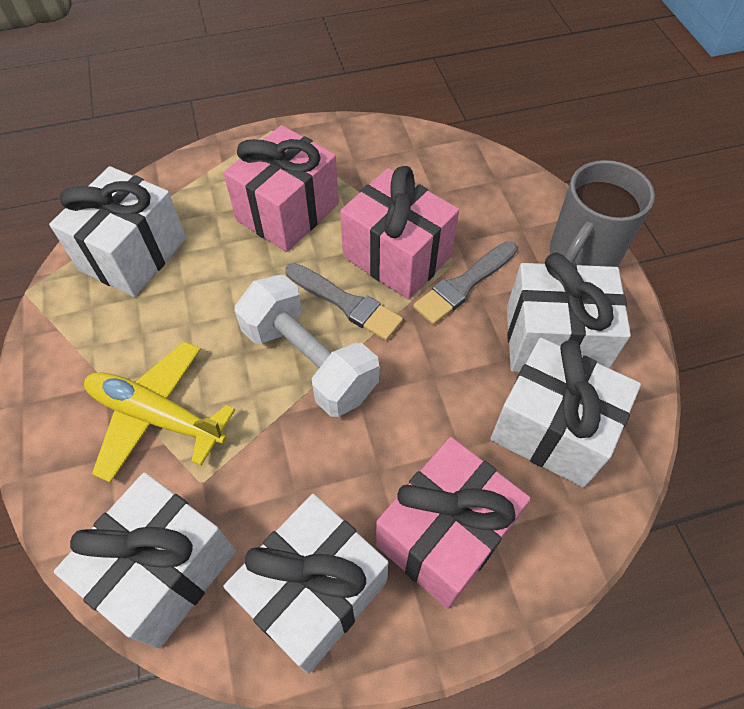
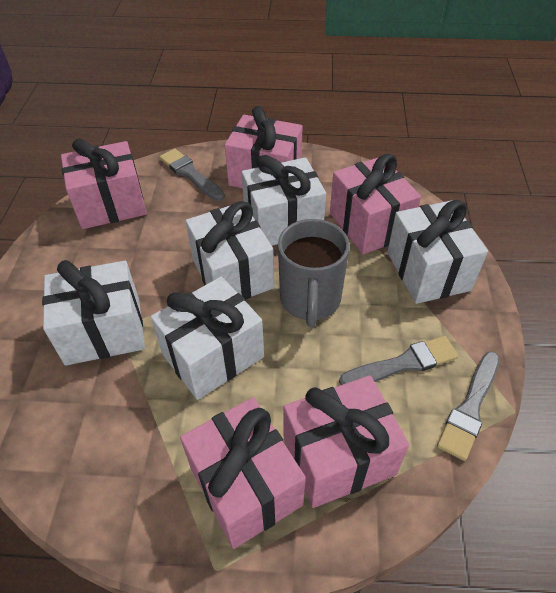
grey brush: [285,263,403,341] [413,241,517,325] = 2 -> [159,149,225,201] [339,336,458,385] [437,351,500,461] = 3
pink gift: [223,125,339,252] [340,166,459,300] [376,437,530,609] = 3 -> [61,138,147,229] [180,397,306,549] [224,106,303,188] [284,375,409,508] [330,154,421,255] = 5
white dumbbell: [235,275,379,417] = 1 -> none = 0
yellow plane: [84,341,235,483] = 1 -> none = 0

